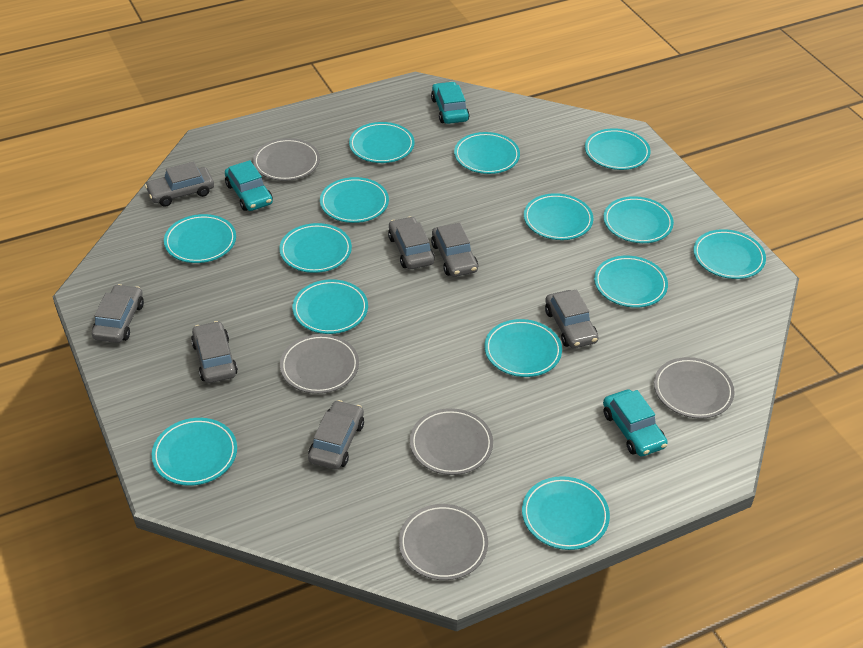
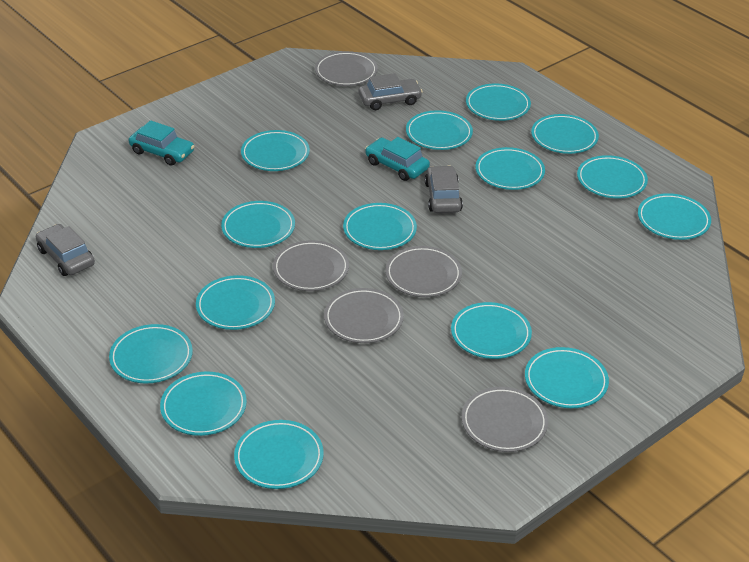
grey car: [92,284,144,343] [145,161,214,207] [191,321,238,383] [308,400,364,470] [388,216,435,269] [431,223,478,277] [545,289,599,348] = 7 -> [36,224,95,276] [359,73,423,110] [425,166,463,213] = 3
turquoise car: [225,160,273,211] [431,82,469,124] [603,389,668,457] = 3 -> [129,120,195,166] [365,137,430,181] = 2
turquoise plate: [152,418,237,486] [164,214,236,263] [279,223,352,273] [292,279,368,334] [320,177,389,223] [349,122,415,163] [454,132,520,174] [484,319,562,377] [522,476,610,550] [524,193,593,240] [585,128,651,170] [594,256,668,308] [603,196,674,243] [693,229,766,279] = 14 -> [109,324,193,384] [160,372,247,436] [196,275,275,330] [221,201,295,248] [234,420,324,489] [241,130,310,171] [343,203,417,250] [406,110,473,150] [451,302,532,359] [466,83,531,121] [476,147,545,190] [525,347,609,408] [531,114,599,154] [577,155,648,198] [638,193,711,240] = 15

